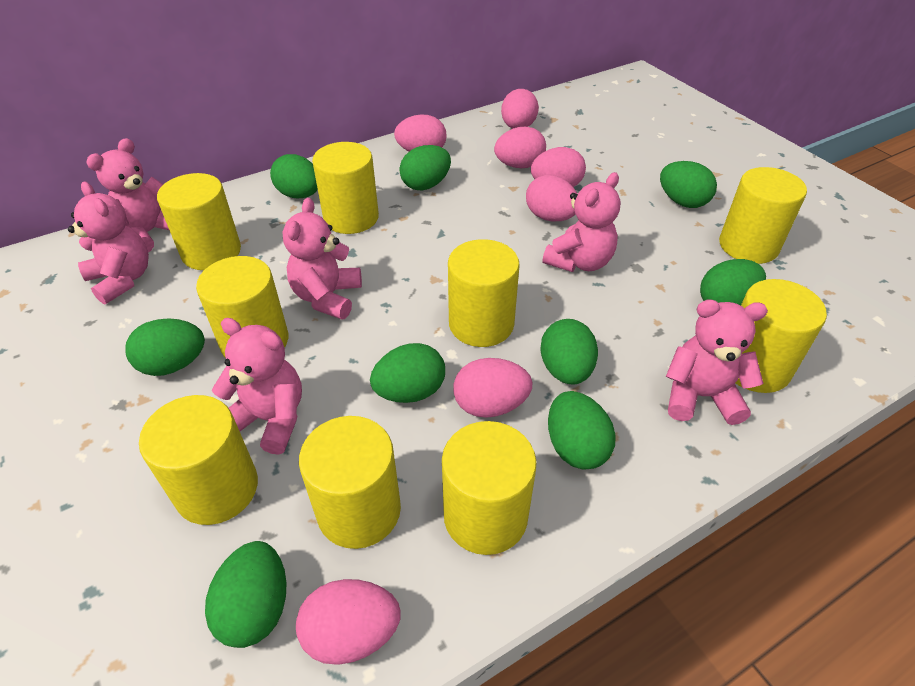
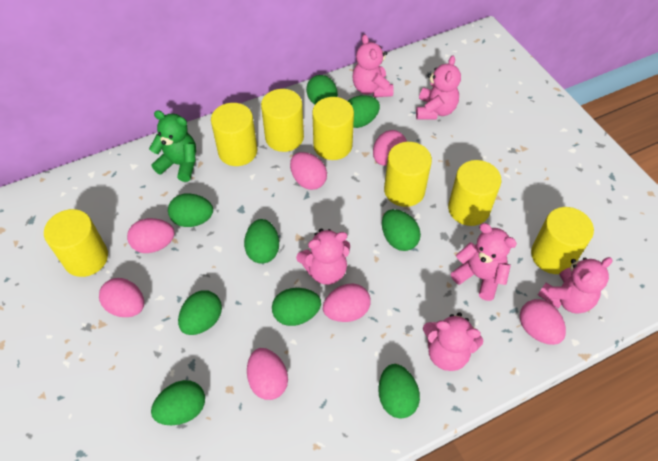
green teddy bear: none = 0 -> [149,110,196,182] = 1
yellow cylinder: [139,395,258,525] [157,173,241,270] [196,256,288,357] [299,416,401,549] [312,142,379,234] [442,421,537,555] [448,239,520,347] [719,167,807,264] [735,279,827,393] = 9 -> [44,209,108,277] [211,103,257,166] [261,89,304,152] [312,97,354,160] [384,142,432,207] [448,160,501,226] [531,207,594,274] = 7

